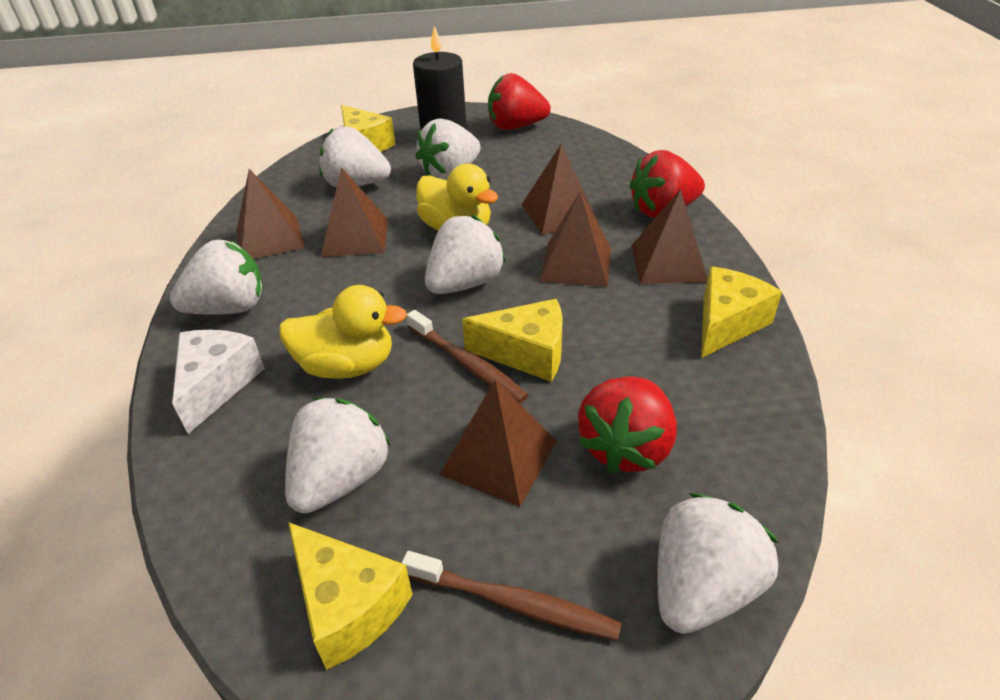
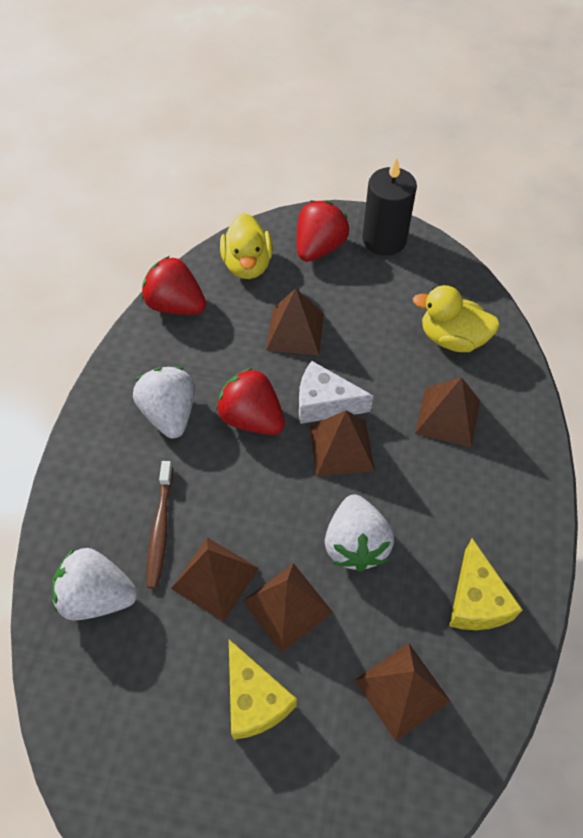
brown toothbrush: [402,551,622,641] [406,310,528,403] = 2 -> [147,461,173,588] = 1
white strawberry: [170,240,263,315] [285,398,391,514] [319,126,391,187] [415,118,481,180] [425,215,506,294] [657,493,779,634] = 6 -> [52,548,138,620] [133,367,195,439] [325,494,394,572] = 3
yellow cheese: [288,522,413,670] [341,105,396,152] [462,299,563,382] [701,266,782,358] = 4 -> [229,639,297,740] [449,538,523,630] = 2

